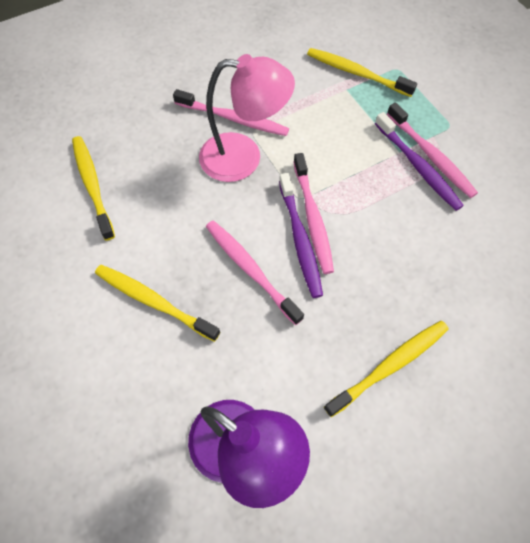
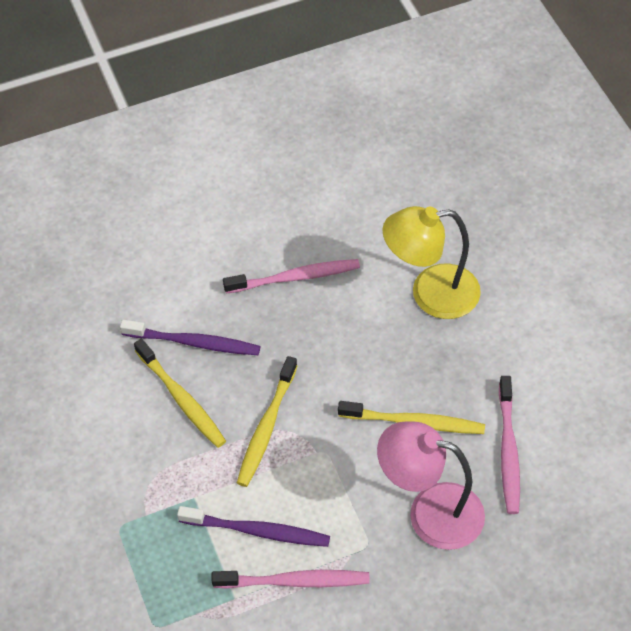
pink toothbrush: [173,89,289,136] [206,221,304,325] [293,153,334,274] [387,103,478,198] = 4 -> [211,570,370,589] [223,259,360,294] [499,376,520,514] = 3
purple lamp: [188,400,310,508] = 1 -> none = 0
yellow lamp: none = 0 -> [382,206,481,319] = 1
yellow toothbrush: [72,136,115,241] [95,265,220,342] [307,48,417,97] [324,321,449,417] = 4 -> [134,339,226,448] [237,356,297,487] [338,401,485,434] = 3

